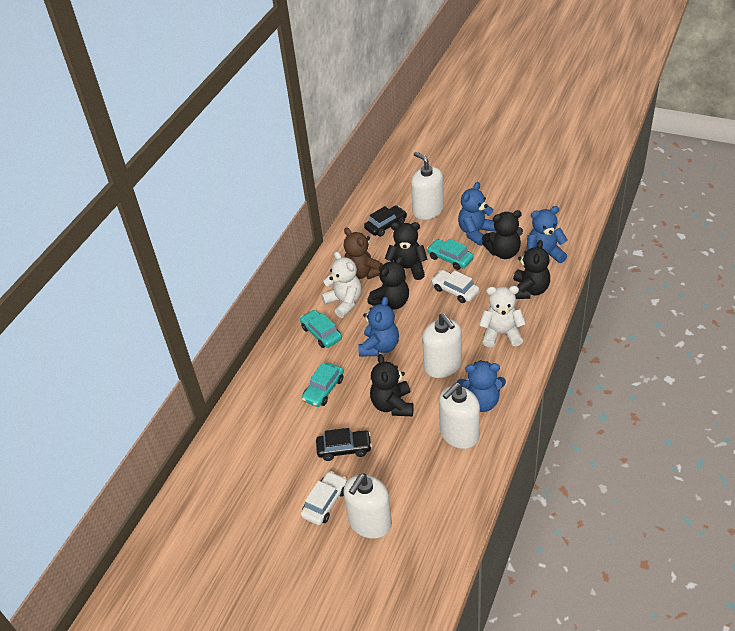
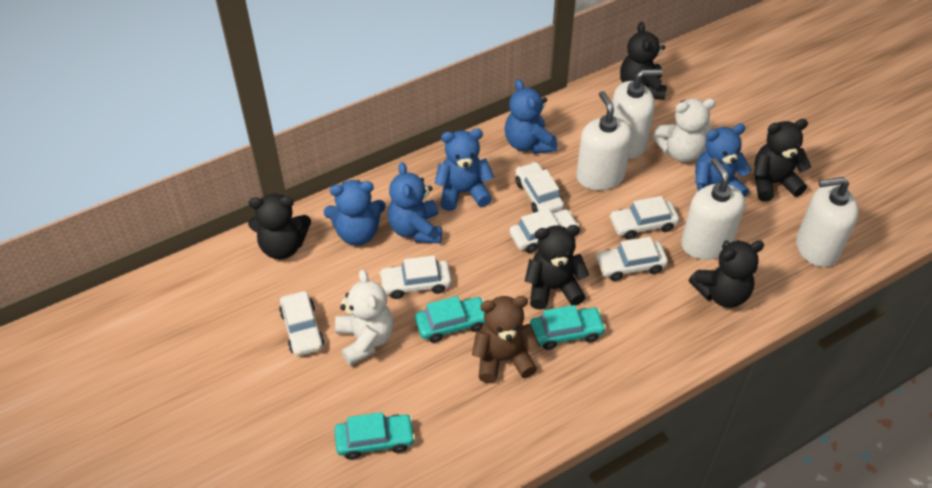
black car: [316,428,372,461] [364,205,407,237] = 2 -> none = 0
blue teddy bear: [358,297,399,356] [456,360,506,412] [458,182,496,246] [527,206,568,263] = 4 -> [324,180,386,245] [388,162,442,243] [435,129,494,211] [505,79,557,154] [695,124,751,198] = 5
white car: [301,471,347,525] [431,270,479,303] = 2 -> [279,291,324,356] [379,256,451,299] [509,208,579,253] [515,162,564,213] [596,237,668,281] [609,196,679,240] = 6

